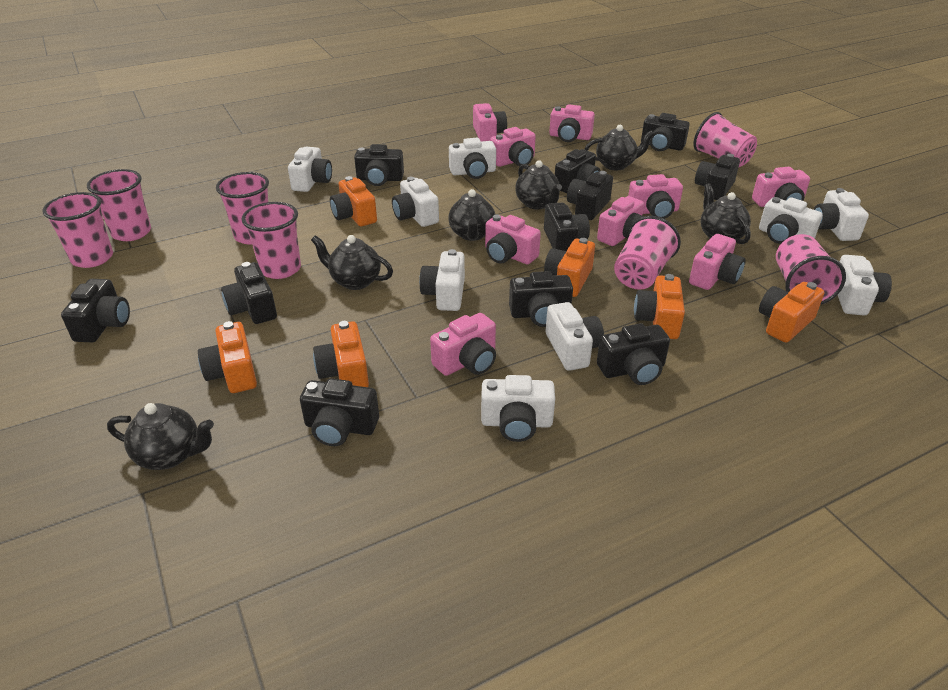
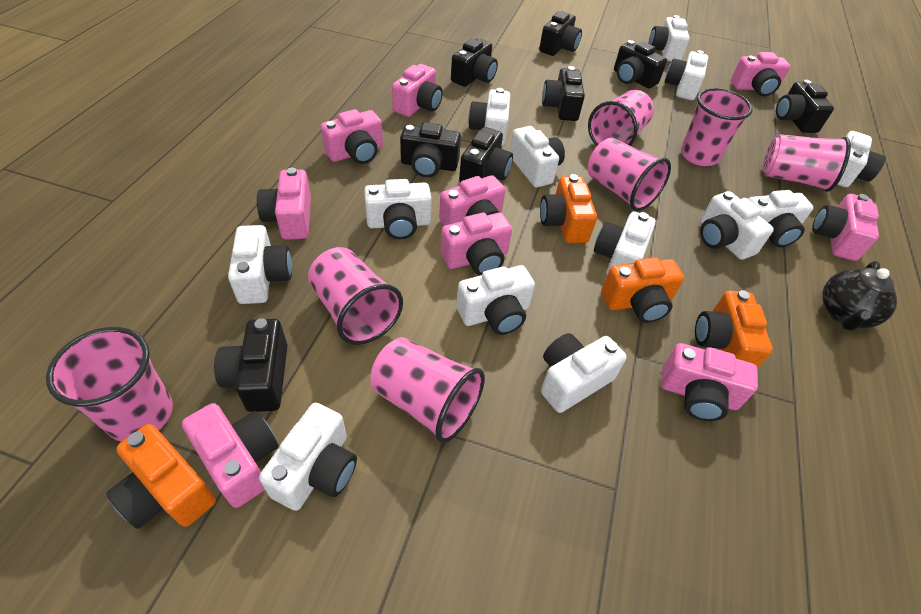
black camera: [61,279,130,342] [221,262,277,324] [300,378,379,446] [354,144,404,186] [509,271,573,327] [544,203,590,251] [555,149,601,193] [567,171,613,220] [597,323,670,385] [641,113,690,151] [695,154,740,200] = 11 -> [214,318,287,412] [400,122,461,178] [451,38,498,87] [459,127,513,182] [539,11,582,56] [542,66,585,121] [614,40,667,88] [776,80,834,133] = 8
black teapot: [107,403,214,470] [311,235,393,290] [448,189,496,241] [515,160,562,209] [584,125,655,170] [701,183,751,244] = 6 -> [822,261,897,330] = 1
orange camera: [198,321,257,393] [313,321,369,387] [330,176,377,226] [544,238,595,297] [634,274,685,339] [759,282,824,343] = 6 -> [106,424,216,529] [540,174,597,243] [601,257,684,323] [695,290,773,368] = 4
white camera: [288,147,332,192] [392,177,439,227] [419,249,465,311] [449,138,496,179] [481,375,555,442] [546,302,604,371] [759,197,823,244] [813,188,869,241] [838,255,892,315] = 9 -> [228,225,292,304] [259,403,357,511] [364,179,432,239] [456,265,535,335] [468,88,510,146] [510,126,565,188] [541,333,627,413] [594,212,656,275] [649,15,690,61] [665,50,708,100] [700,191,774,260] [749,190,814,247] [837,131,886,187] = 13

